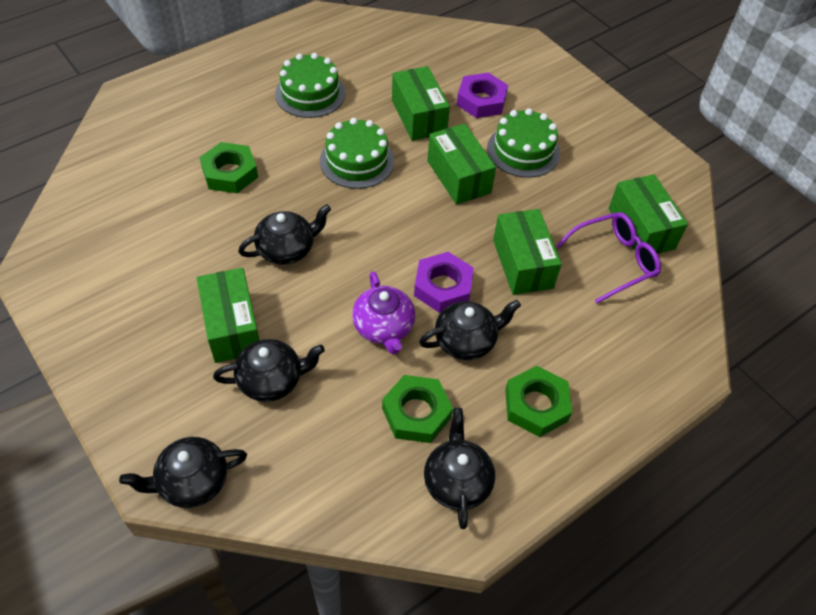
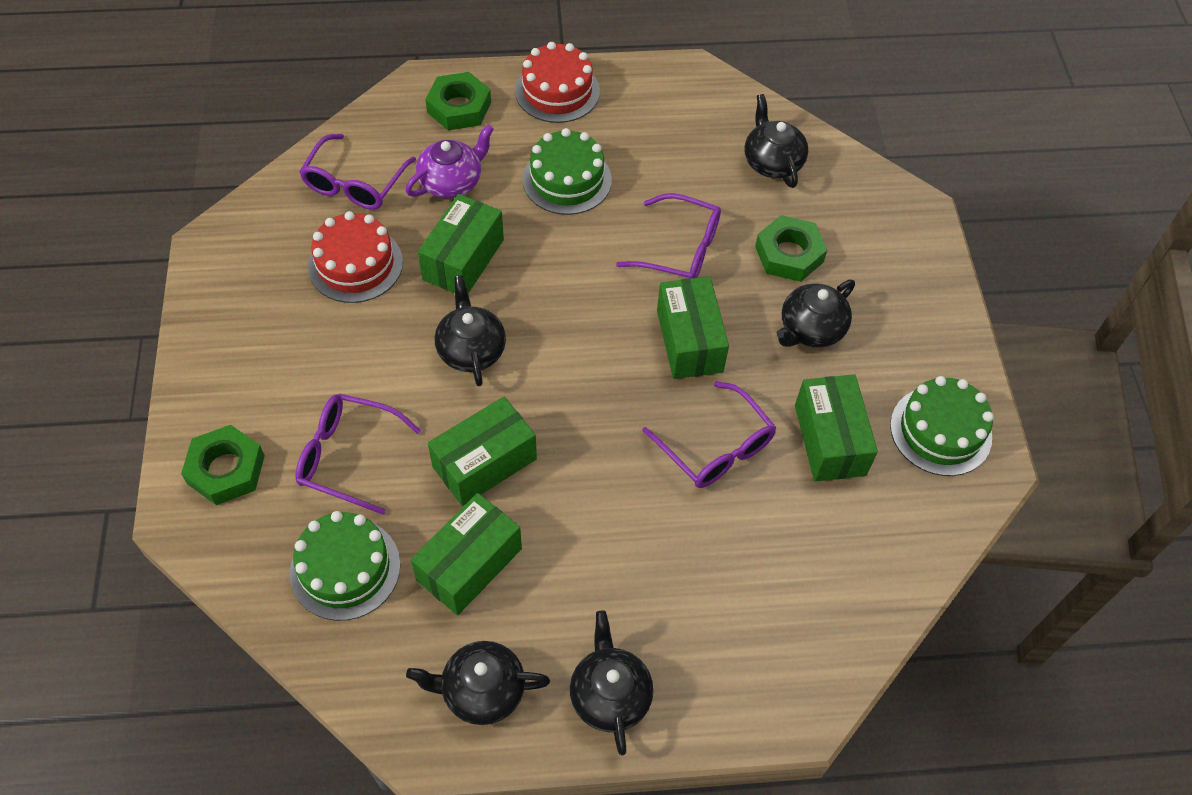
purple glasses: [556,212,661,303] = 1 -> [295,394,421,515] [299,134,416,209] [616,193,721,279] [642,381,777,488] = 4
purple nut: [414,252,474,313] [457,73,508,118] = 2 -> none = 0
red cake: none = 0 -> [308,211,403,303] [515,42,600,123] = 2

